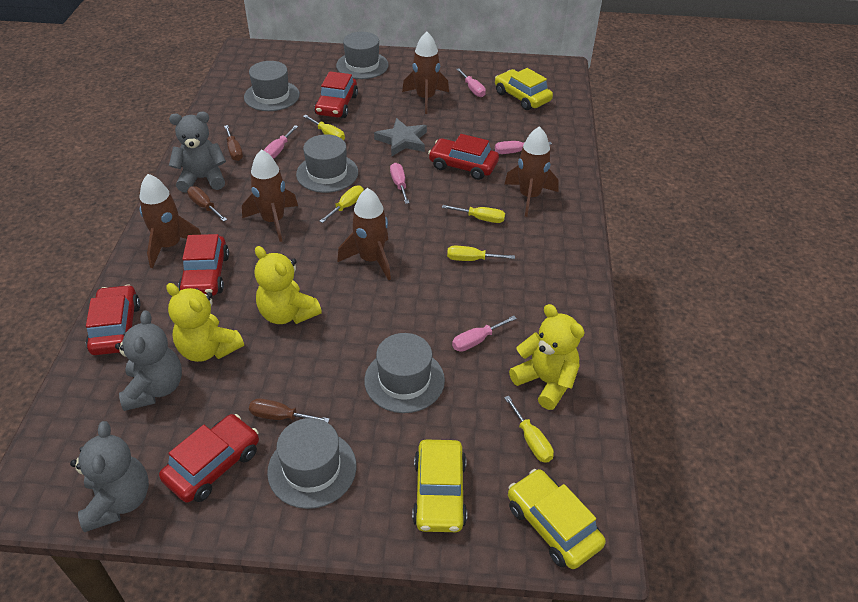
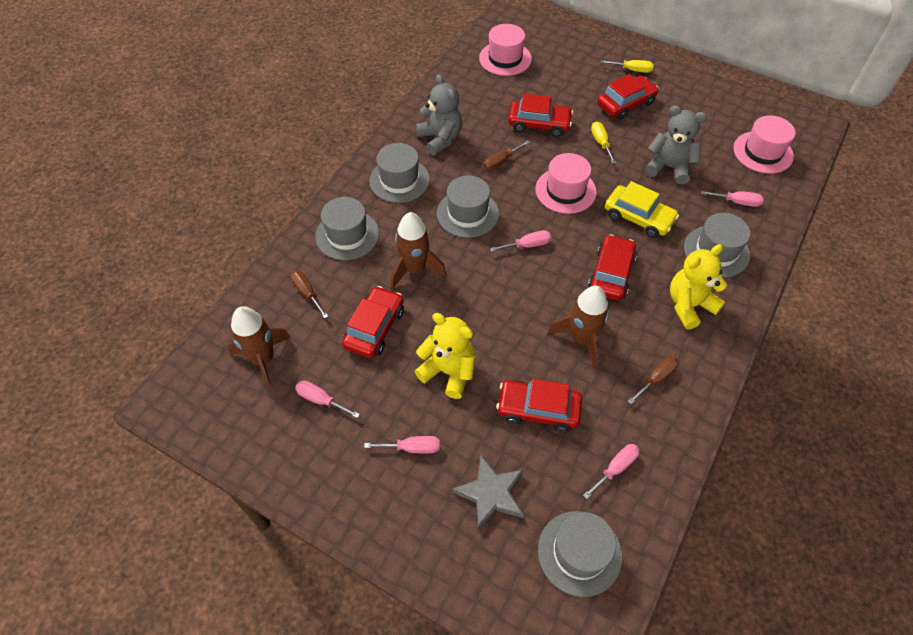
brown rocket: [139,174,201,268] [242,149,298,242] [337,188,391,280] [402,32,449,114] [504,126,559,217] = 5 -> [228,306,291,389] [391,212,446,289] [548,286,609,369] = 3
grey teddy bear: [70,421,149,532] [115,310,182,411] [169,112,226,193] = 3 -> [416,74,462,155] [645,105,707,185] = 2
pink hat: none = 0 -> [479,24,532,76] [535,153,597,214] [733,115,795,174] = 3
yellow car: [412,440,467,532] [495,68,553,110] [508,469,606,569] = 3 -> [605,181,679,238] = 1
yellow screwdriver: [303,115,345,140] [319,185,364,223] [442,205,505,223] [447,246,515,261] [504,396,554,463] = 5 -> [591,122,616,164] [601,60,654,73] = 2
yellow teddy bear: [166,283,244,362] [255,246,322,324] [509,304,585,410] = 3 -> [414,313,475,399] [670,244,727,330] = 2

